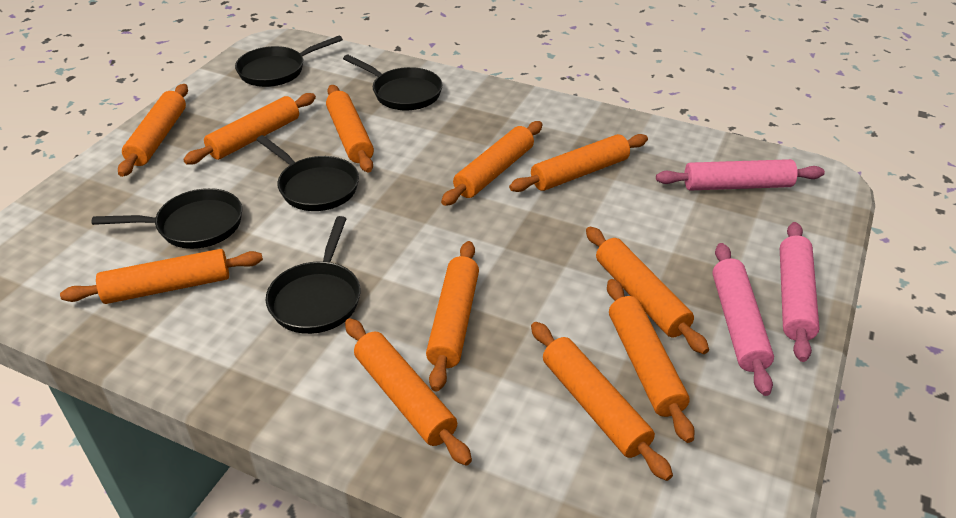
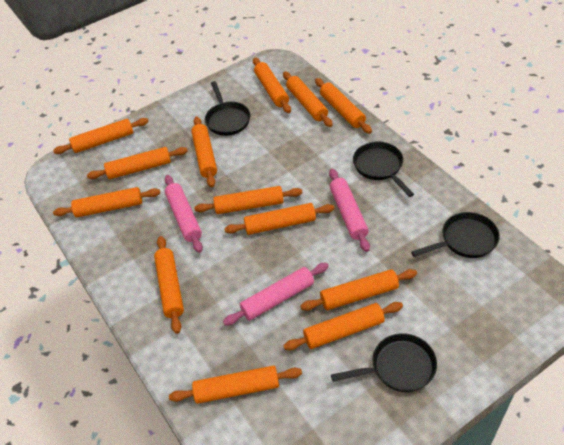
black pan: [92,188,242,249] [235,35,343,87] [256,135,359,211] [266,216,361,334] [343,55,443,110] = 5 -> [205,81,250,136] [331,333,437,392] [353,141,414,197] [411,212,500,258] = 4
orange rolling pin: [60,249,263,304] [118,84,188,177] [183,93,316,164] [326,85,374,173] [345,318,472,466] [426,241,479,392] [441,121,542,206] [509,134,648,192] [531,322,673,481] [586,227,709,354] [607,279,695,443] = 11 -> [53,118,149,154] [53,187,160,217] [87,147,188,179] [154,236,184,334] [169,366,302,404] [191,117,217,187] [194,186,303,214] [224,203,335,235] [253,57,291,113] [283,71,333,127] [283,302,403,350] [300,269,417,311] [315,78,372,134] = 13

